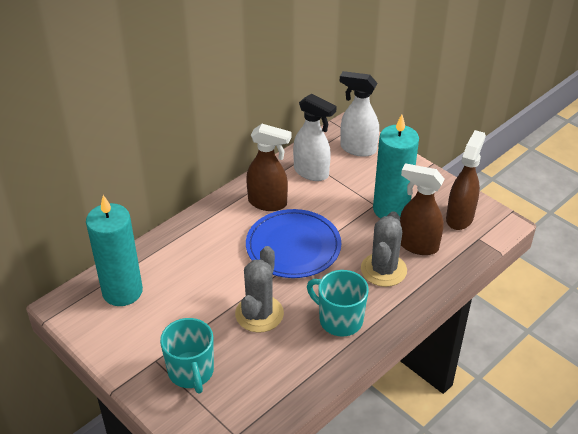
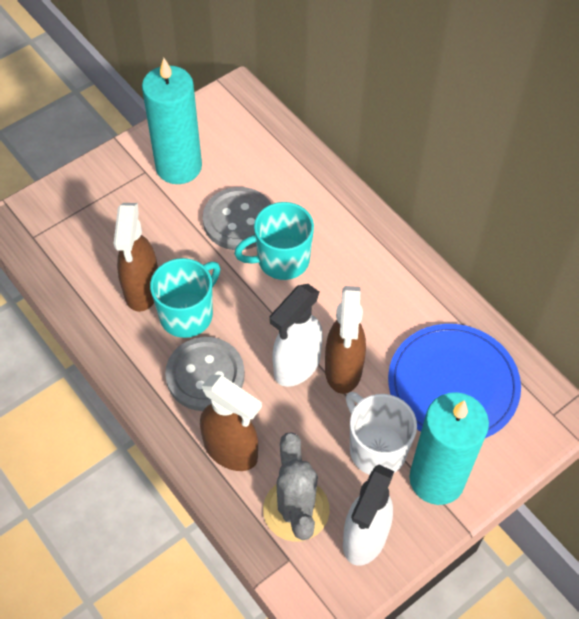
grey button: none = 0 -> [165,337,245,411] [203,187,271,250] = 2
grey cactus: [235,246,284,333] [361,211,407,287] = 2 -> [263,432,330,542] = 1
white mug: none = 0 -> [346,392,417,475] = 1

